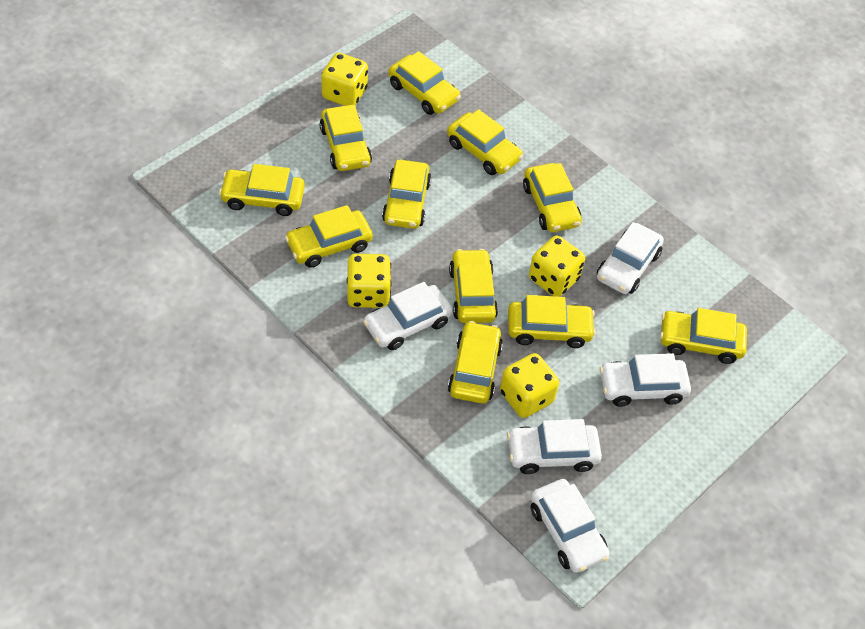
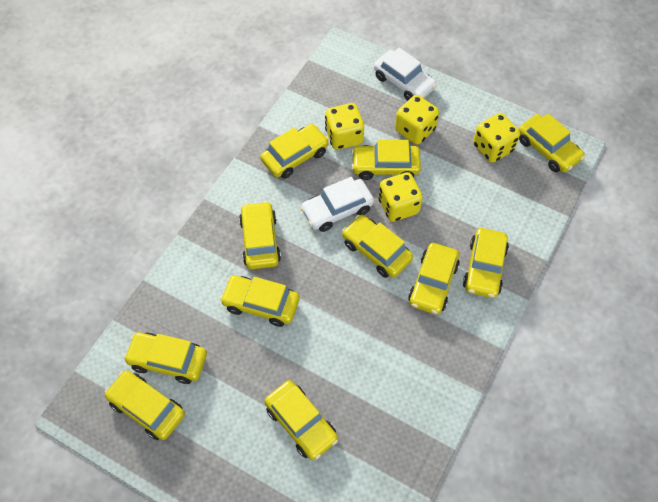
white car: [363,282,453,350] [507,419,602,474] [531,479,610,573] [597,222,664,294] [599,353,691,407] = 5 -> [300,177,374,232] [374,48,437,101] = 2

